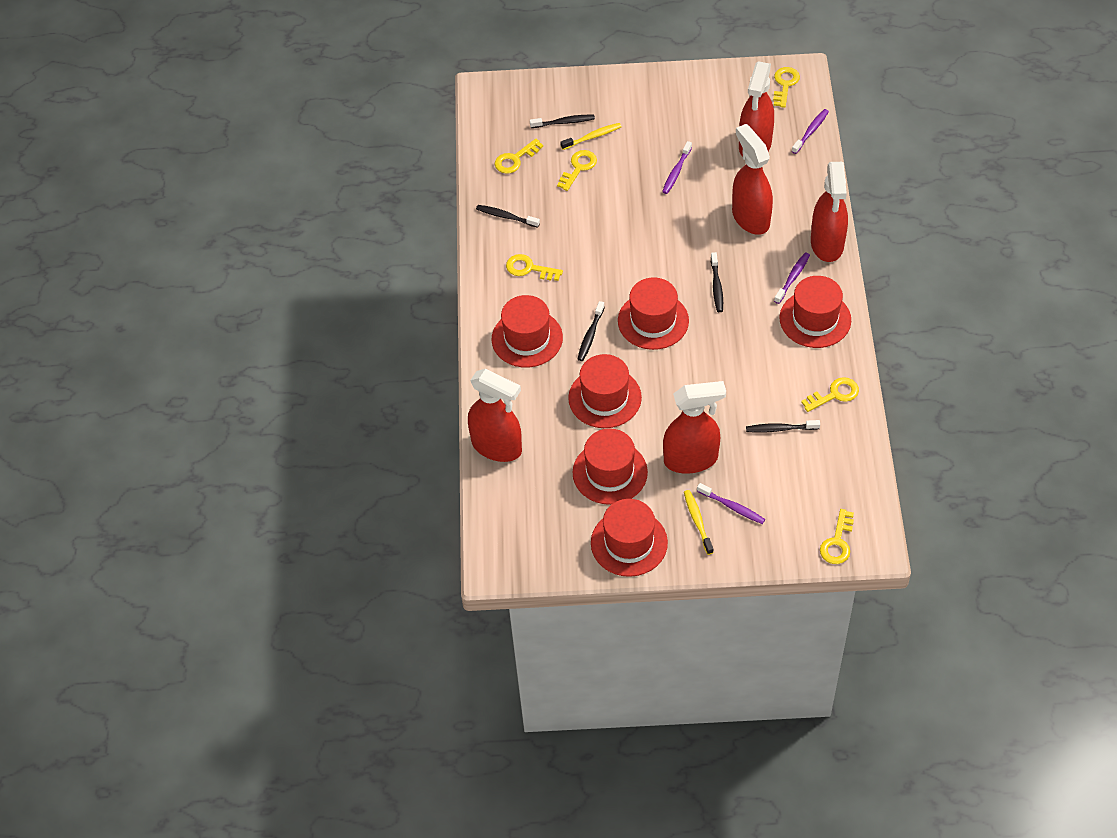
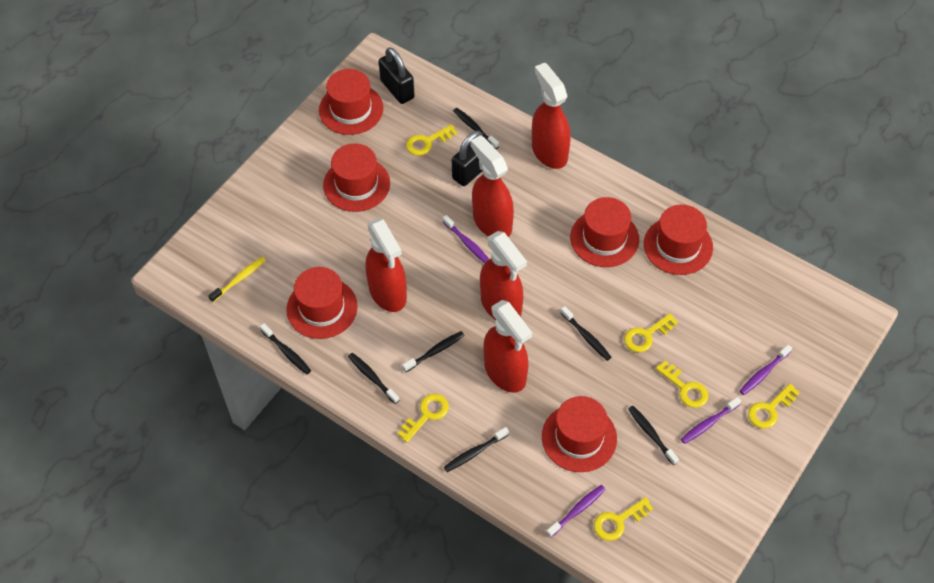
black padlock: none = 0 -> [379,47,415,104] [452,131,492,186] = 2
black toothbrush: [476,205,540,228] [530,115,595,128] [578,301,605,361] [711,252,723,312] [746,420,820,433] = 5 -> [260,323,311,375] [348,353,399,404] [402,331,465,372] [444,427,509,472] [453,108,499,149] [560,306,611,361] [628,406,679,465] = 7
yellow toothbrush: [560,123,621,150] [684,490,714,555] = 2 -> [208,257,266,302] = 1

